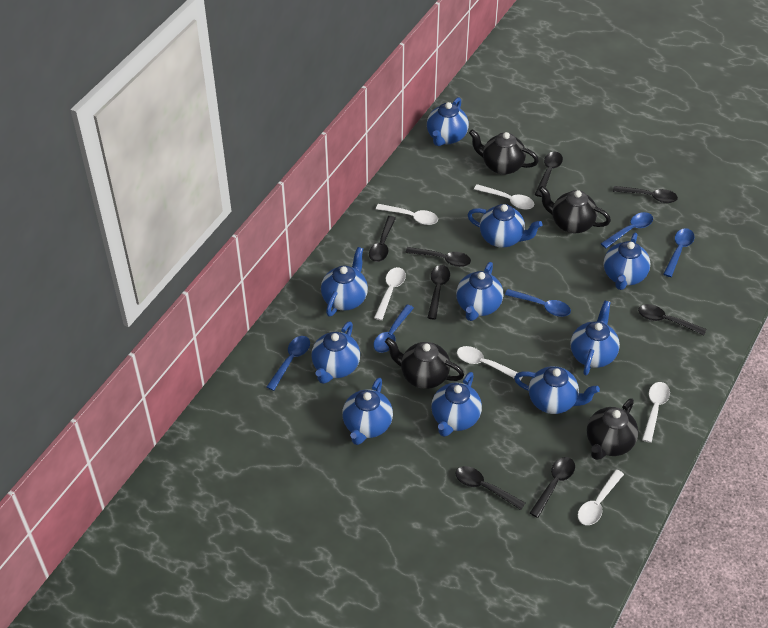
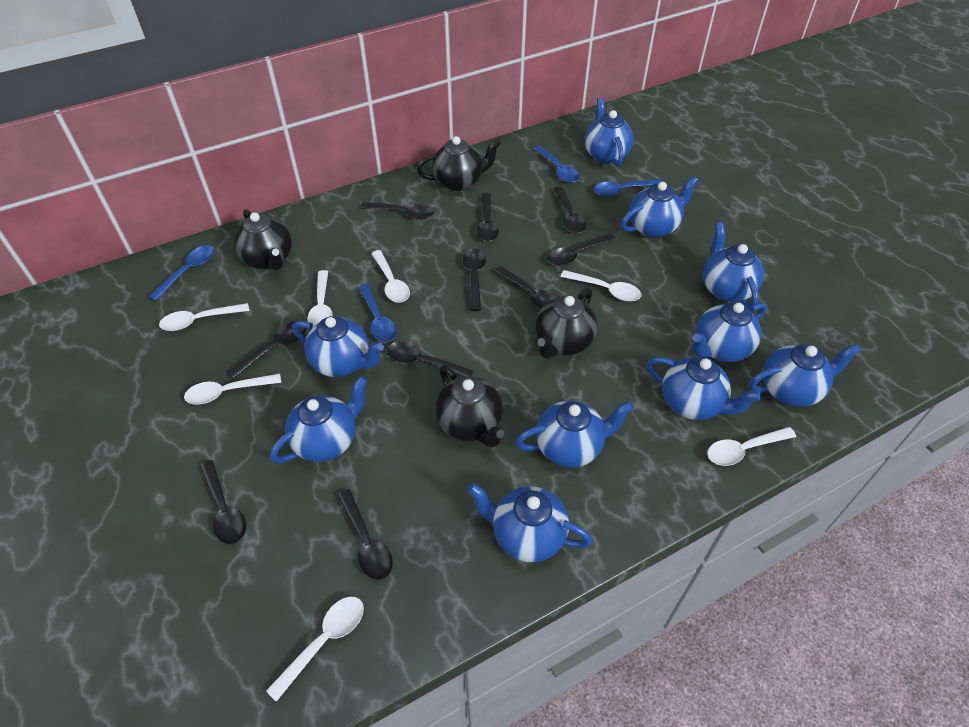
black spoon: [369,216,396,262] [405,247,471,267] [427,265,450,320] [455,466,525,510] [530,457,575,518] [534,152,563,197] [613,186,678,203] [638,304,706,335] = 8 -> [200,460,246,544] [228,321,306,378] [337,489,393,580] [361,202,434,220] [387,342,473,377] [463,248,486,311] [476,193,499,241] [494,266,557,309] [548,234,615,266] [554,187,586,233] = 10
blue spoon: [267,336,310,391] [373,304,414,353] [505,289,571,317] [600,212,653,248] [664,228,695,277] = 5 -> [149,245,215,301] [358,284,397,342] [533,145,580,183] [594,179,663,196] = 4
white spoon: [374,267,406,321] [376,204,438,225] [457,346,523,380] [474,184,534,210] [578,469,624,525] [642,382,670,443] = 6 -> [159,303,249,331] [184,374,281,405] [266,597,364,702] [307,270,333,328] [371,250,410,303] [560,270,642,301] [707,427,796,466] = 7

